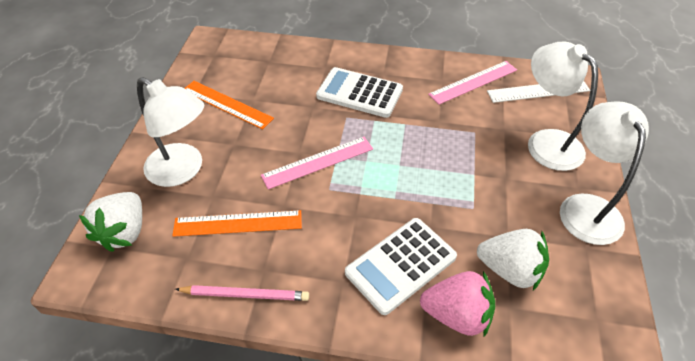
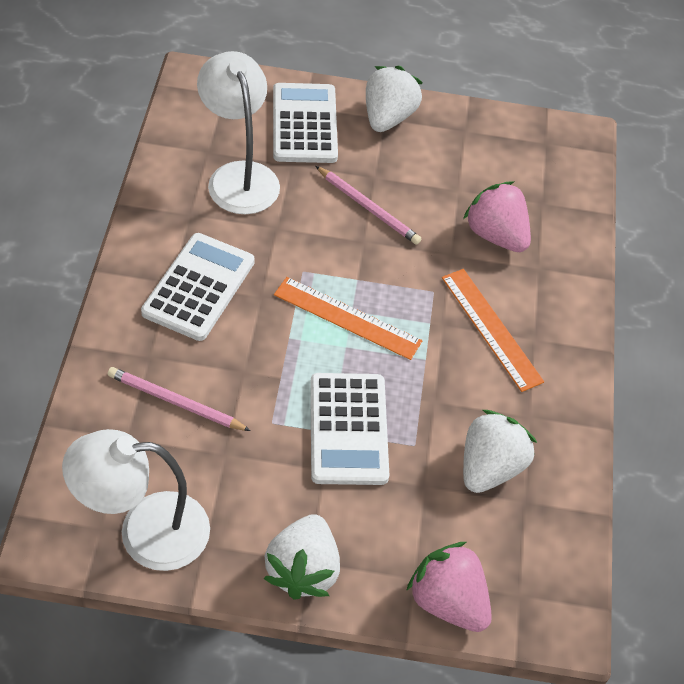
pink pencil: [175,285,309,301] = 1 -> [108,367,251,431] [316,166,421,245] = 2
pink ruler: [261,137,373,189] [428,61,517,105] = 2 -> none = 0
pink strawberry: [420,271,495,337] = 1 -> [406,542,492,632] [463,181,531,252] = 2
white calculator: [316,67,403,118] [345,218,457,315] = 2 -> [141,233,254,341] [273,83,338,163] [310,373,389,485] = 3
white lamp: [137,77,204,187] [528,41,598,171] [560,102,649,245] = 3 -> [62,429,210,571] [197,51,280,214] = 2
white ruler: [487,81,590,103] = 1 -> none = 0
white strawberry: [79,192,142,252] [477,229,549,291] = 2 -> [263,514,340,600] [366,66,423,132] [463,410,537,493] = 3

